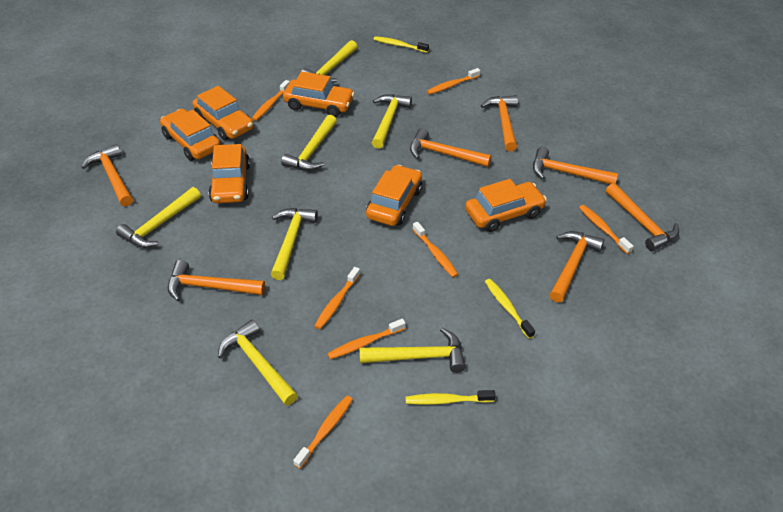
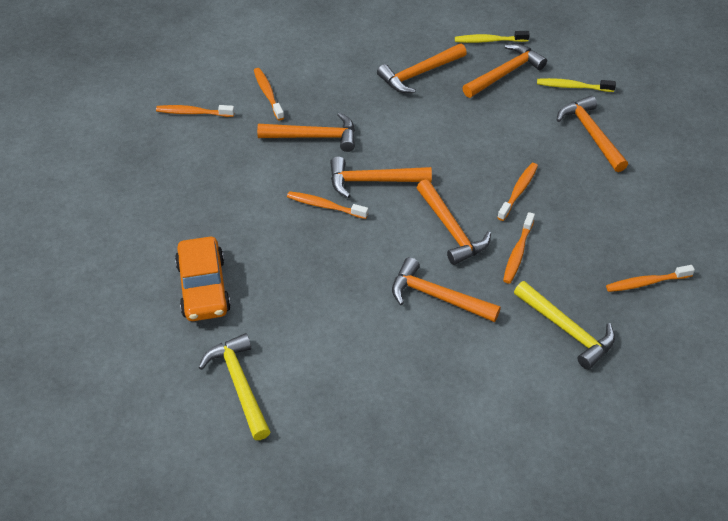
orange car: [160,109,221,161] [192,86,254,140] [209,144,250,203] [283,72,355,117] [366,165,422,226] [465,179,547,232] = 6 -> [175,237,231,321] = 1
orange toothbrush: [252,80,290,121] [293,396,353,469] [314,267,360,329] [327,319,406,359] [413,222,459,278] [427,68,480,94] [579,205,633,254] = 7 -> [156,105,235,117] [254,68,284,120] [287,191,368,219] [497,163,538,221] [503,212,535,284] [606,265,695,292] = 6
yellow hammer: [116,187,201,248] [218,320,298,406] [271,208,318,280] [281,115,337,171] [301,40,357,83] [359,328,466,373] [372,94,412,149] = 7 -> [198,333,270,440] [514,281,615,370] = 2
yellow toothbrush: [373,36,429,53] [406,390,496,405] [485,279,535,339] = 3 -> [455,31,530,43] [537,78,616,92] = 2

